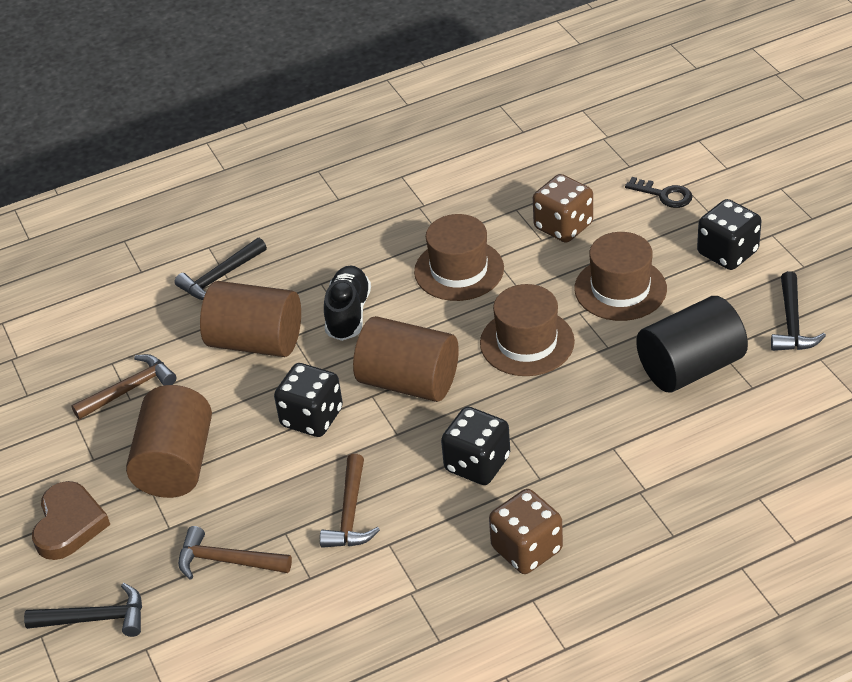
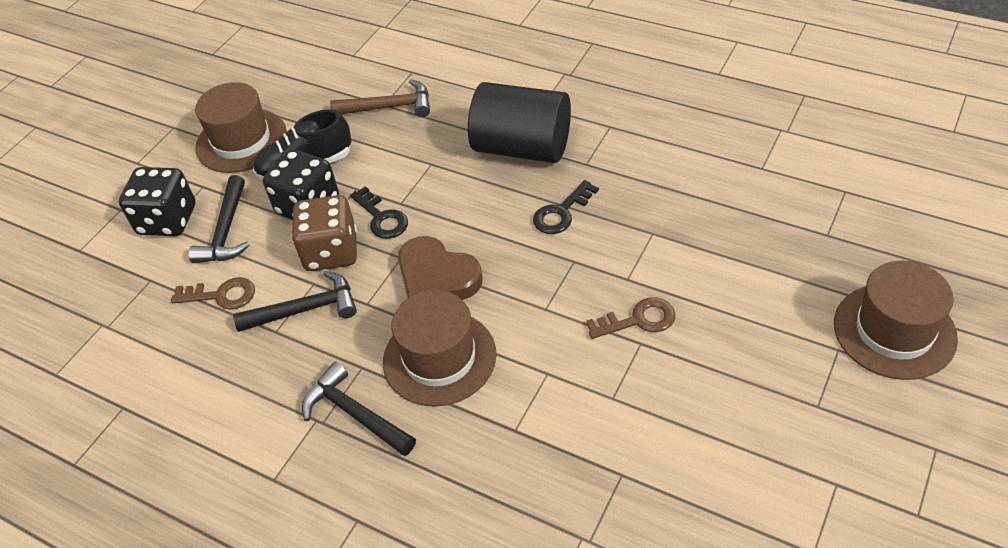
black dice: [274,363,343,437] [441,407,510,485] [697,199,762,270] = 3 -> [119,167,196,236] [263,149,339,220] = 2
black key: [625,177,693,208] = 1 -> [350,186,408,239] [533,180,599,234] = 2
brown cylinder: [126,385,212,498] [200,281,301,357] [353,316,459,402] = 3 -> none = 0
brown dice: [489,489,563,574] [533,174,593,243] = 2 -> [292,195,357,271] = 1
brown hammer: [71,354,176,420] [178,526,292,580] [320,454,380,548] = 3 -> [330,79,430,117] = 1
brown key: none = 0 -> [171,277,255,310] [586,297,676,339] = 2

